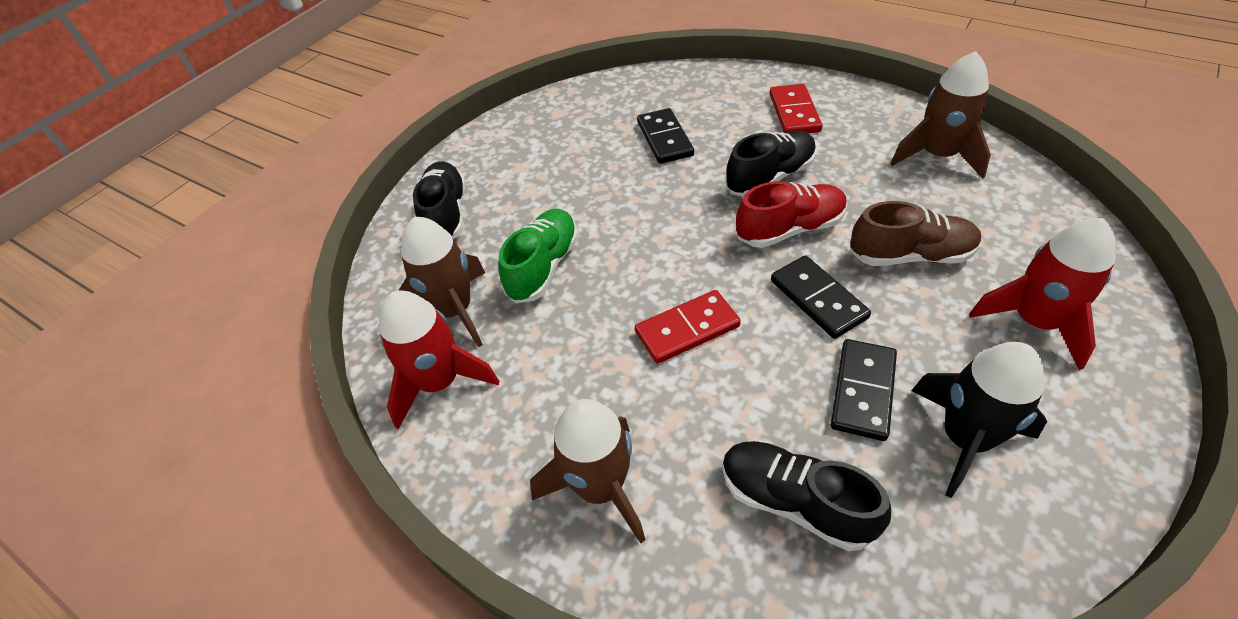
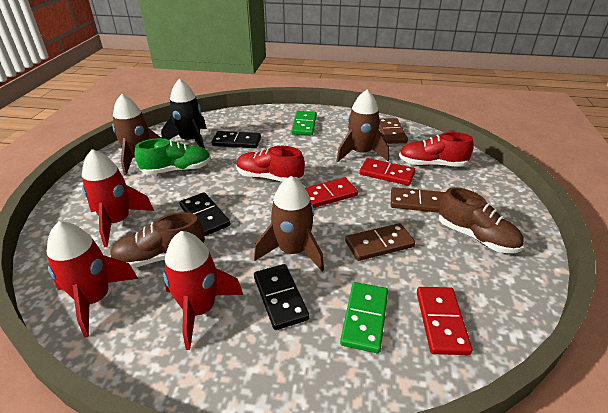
black shoe: [413,161,466,239] [722,441,891,551] [726,130,816,197] = 3 -> none = 0
brown domino: none = 0 -> [345,223,415,261] [379,118,408,144] [391,187,445,213] = 3
brown shoe: [850,201,982,266] = 1 -> [110,212,205,268] [439,187,524,253] = 2
green domino: none = 0 -> [291,111,317,135] [340,282,388,353] = 2
red domino: [635,290,741,364] [769,84,822,133] = 2 -> [305,177,358,208] [359,158,415,186] [417,287,472,355] = 3
red rocket: [379,290,499,429] [969,218,1116,370] = 2 -> [47,221,138,338] [82,149,154,247] [163,231,243,350] = 3
red shoe: [736,181,847,248] = 1 -> [236,146,305,182] [399,132,474,167] = 2

